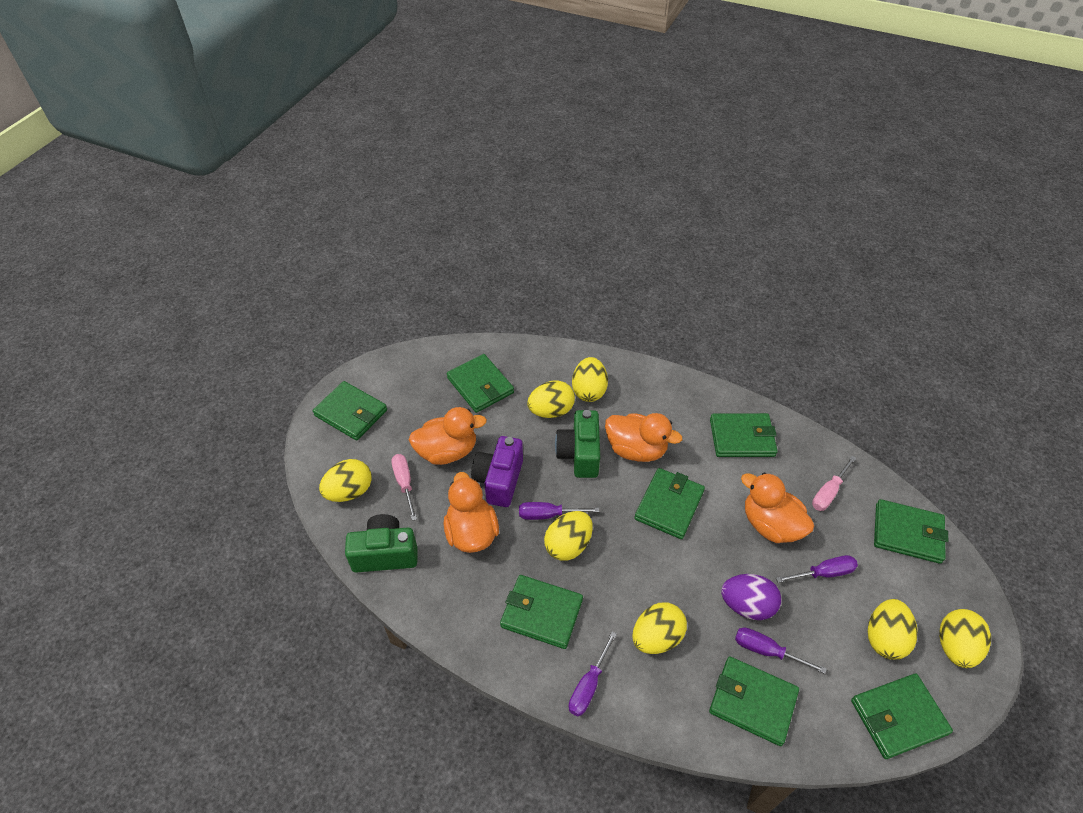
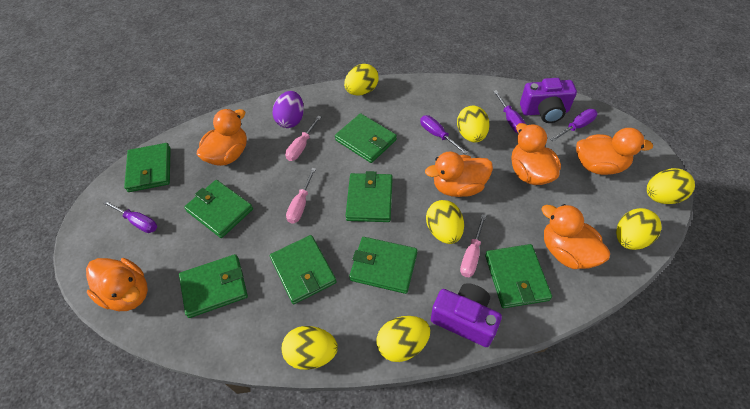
green camera: [345,514,417,573] [555,410,600,478] = 2 -> none = 0
orange duck: [409,407,487,465] [444,472,499,553] [605,413,682,462] [741,473,814,543] = 4 -> [86,258,148,311] [197,109,247,166] [425,151,493,197] [512,123,561,185] [541,204,610,269] [576,128,653,175] = 6
pink screwdriver: [391,454,417,521] [812,456,856,511] = 2 -> [285,116,321,161] [286,168,316,224] [460,214,486,277] = 3
purple camera: [471,436,523,507] = 1 -> [431,283,502,347] [520,78,577,123] = 2

